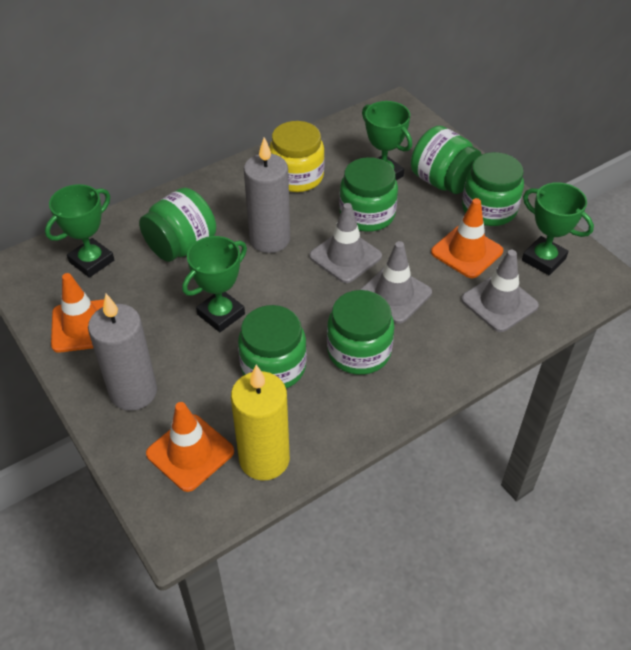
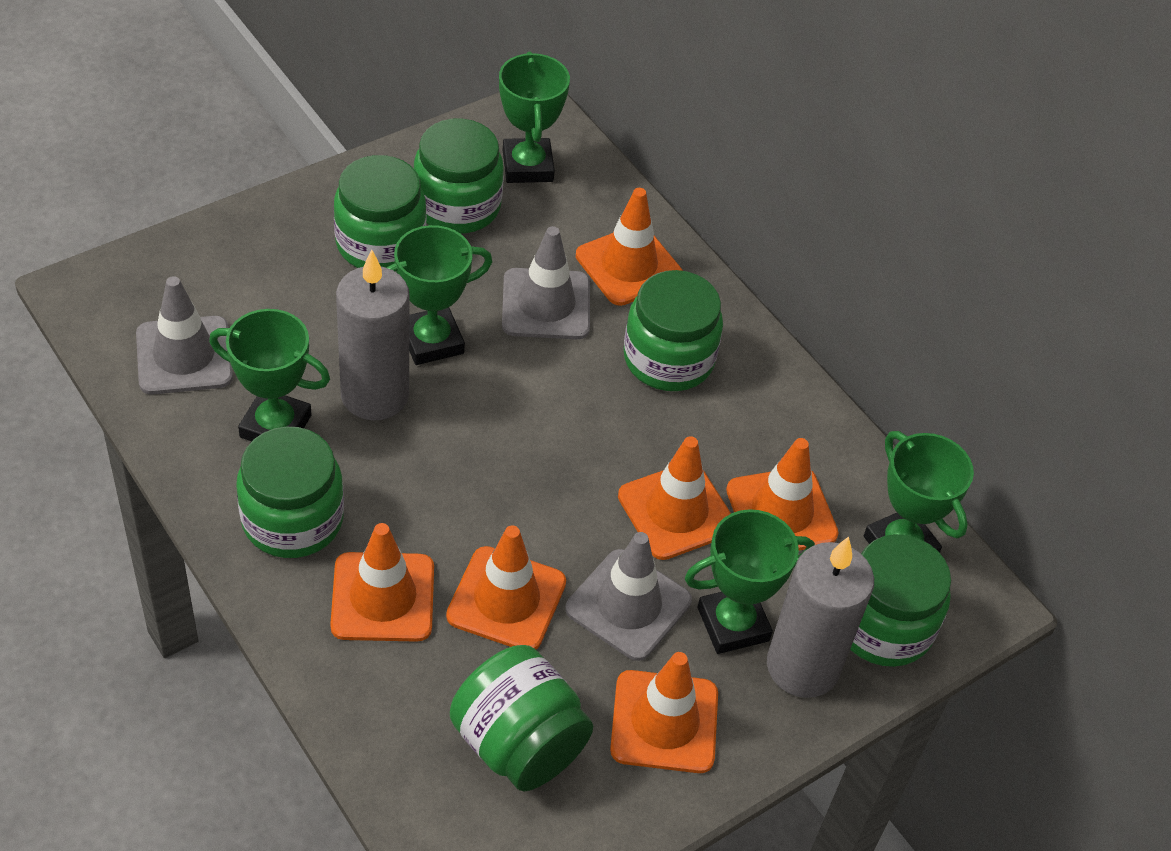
green trophy: [45,184,114,278] [182,236,247,332] [362,101,412,180] [522,182,594,276] = 4 -> [209,309,330,441] [386,225,492,365] [499,51,570,183] [685,509,815,654] [864,431,974,553] = 5
orange traffic cone: [51,273,104,353] [146,402,234,492] [431,198,503,278] = 3 -> [330,523,434,642] [446,526,566,649] [576,188,683,306] [610,652,718,773] [618,436,731,560] [726,438,839,551] = 6
yellow candle: [231,365,290,481] = 1 -> none = 0
yellow jar: [269,121,325,192] = 1 -> none = 0

